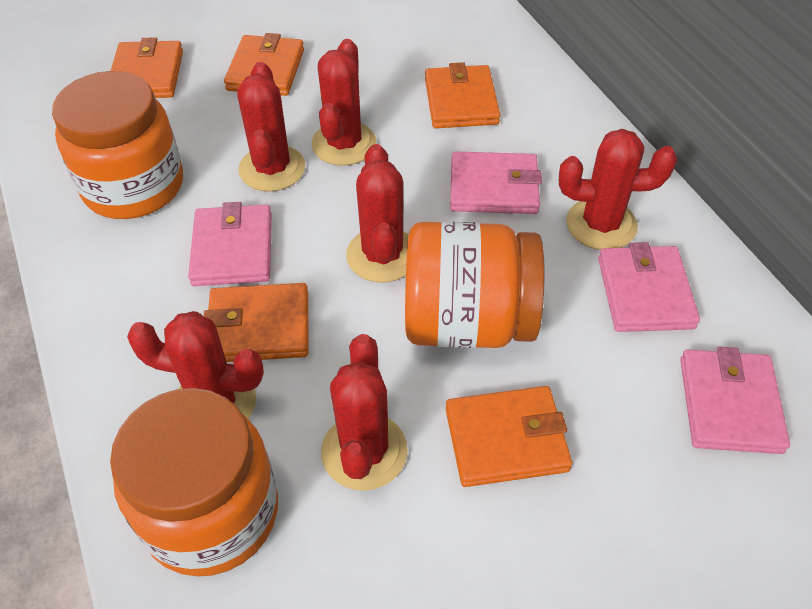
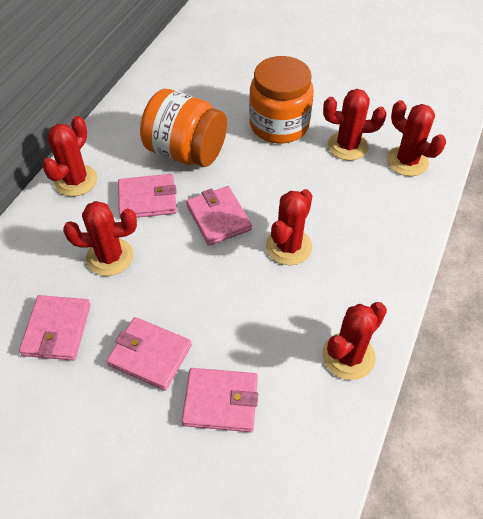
orange jar: [52,71,183,219] [110,388,278,577] [405,221,545,348] = 3 -> [140,89,227,167] [249,56,314,143] = 2
orange wallet: [111,37,183,98] [204,283,308,362] [224,33,304,96] [425,62,500,128] [446,386,572,487] = 5 -> none = 0
pink wallet: [188,202,272,286] [450,151,542,214] [598,242,700,332] [680,347,790,454] = 4 -> [19,295,91,360] [106,317,192,391] [118,174,177,219] [182,368,258,432] [186,186,252,246] = 5

